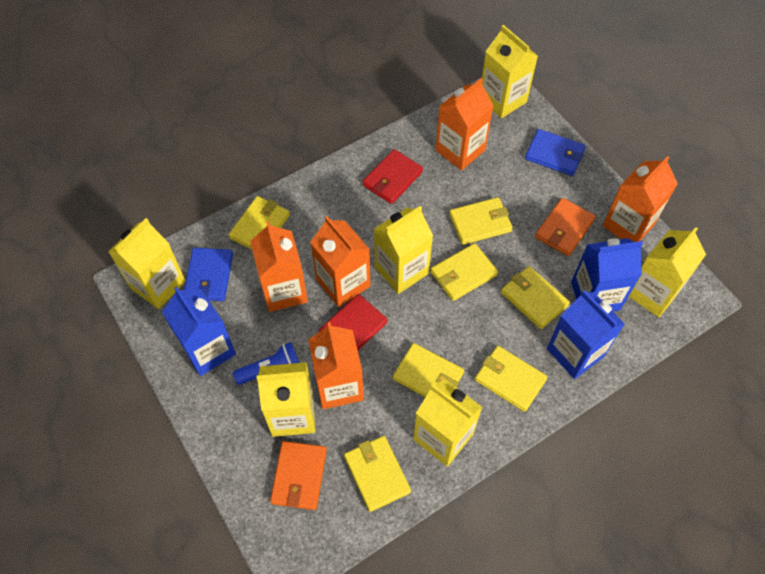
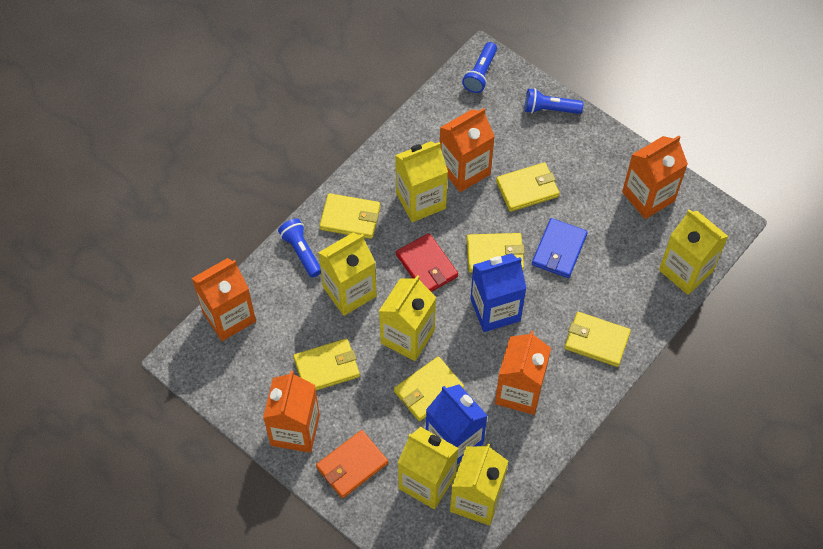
blue carton: [162,287,236,376] [547,290,625,379] [571,238,643,311] = 3 -> [426,384,488,465] [470,253,526,332] = 2
blue flashlight: [233,342,299,385] = 1 -> [278,218,321,278] [462,42,497,93] [525,88,583,114] = 3
blue wallet: [184,248,233,301] [525,129,586,176] = 2 -> [532,218,588,278] = 1
orange wallet: [270,441,327,510] [535,198,596,256] = 2 -> [316,430,388,498] = 1
red wallet: [319,294,388,350] [363,149,423,204] = 2 -> [396,233,458,292] = 1
yellow wallet: [229,196,290,249] [344,436,411,512] [393,343,464,397] [430,243,498,301] [449,197,513,245] [475,346,548,412] [501,266,570,329] = 7 -> [293,339,360,390] [319,193,380,239] [394,356,464,421] [467,233,525,273] [496,162,560,212] [564,312,631,367] = 6

